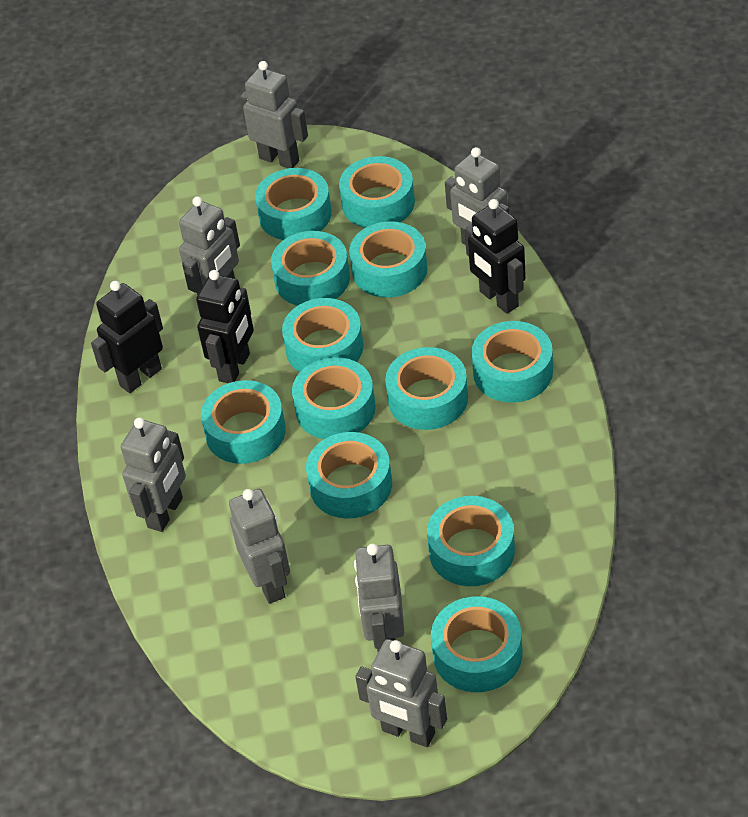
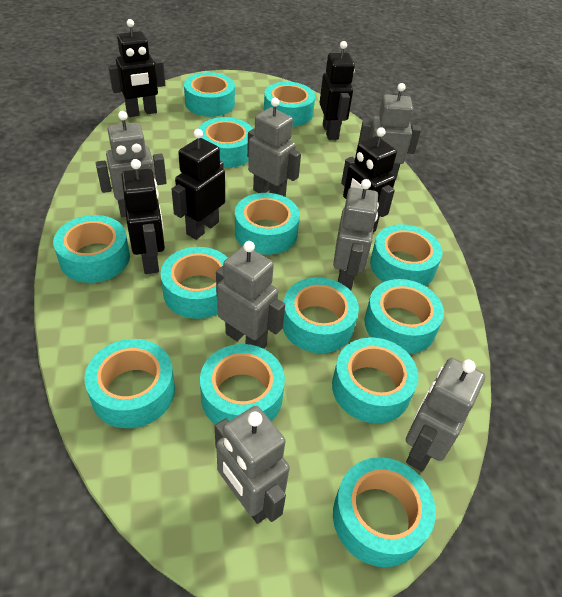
black robot: [91,281,163,393] [196,270,254,383] [465,199,526,314] = 3 -> [108,19,165,117] [122,159,165,274] [171,129,225,240] [319,41,355,140] [341,127,397,232] = 5
turquoise tape: [201,380,286,464] [255,168,332,240] [271,231,350,306] [282,298,364,372] [292,357,376,439] [306,432,392,518] [339,156,415,228] [349,221,428,298] [385,347,468,430] [427,496,515,586] [431,596,522,692] [472,321,553,403] = 12 -> [53,215,130,283] [85,339,175,428] [160,247,228,319] [184,72,235,117] [199,117,253,168] [200,344,285,424] [235,193,300,255] [264,82,315,126] [283,277,359,353] [332,337,419,423] [333,457,436,567] [364,279,444,354] [370,224,442,286] = 13

